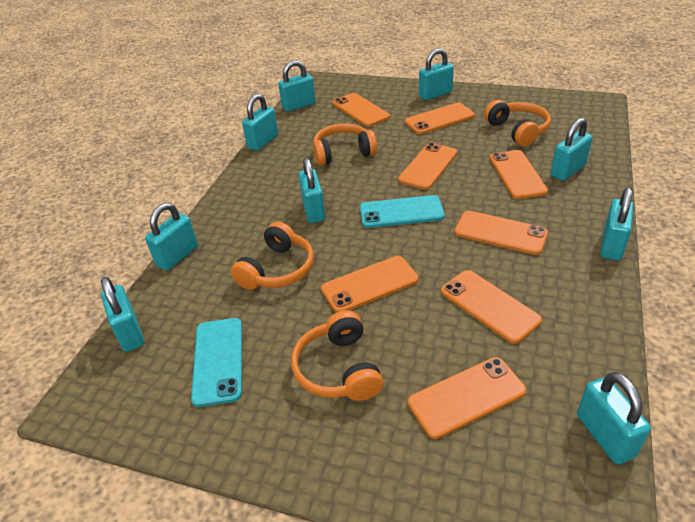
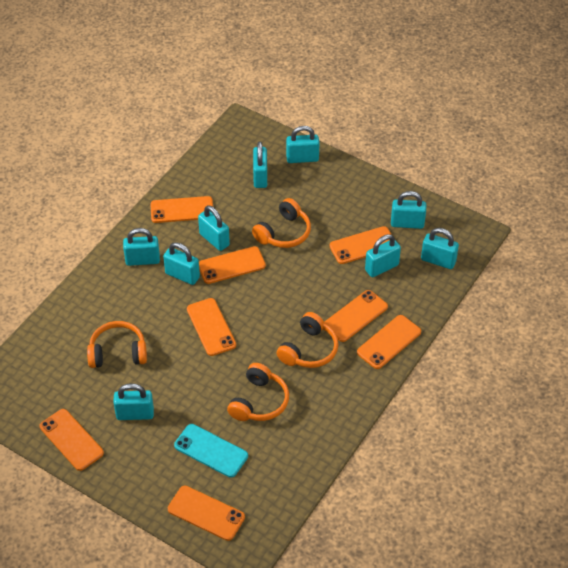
turquoise phone: [191,318,242,407] [360,195,445,228] = 2 -> [174,424,248,478] = 1

